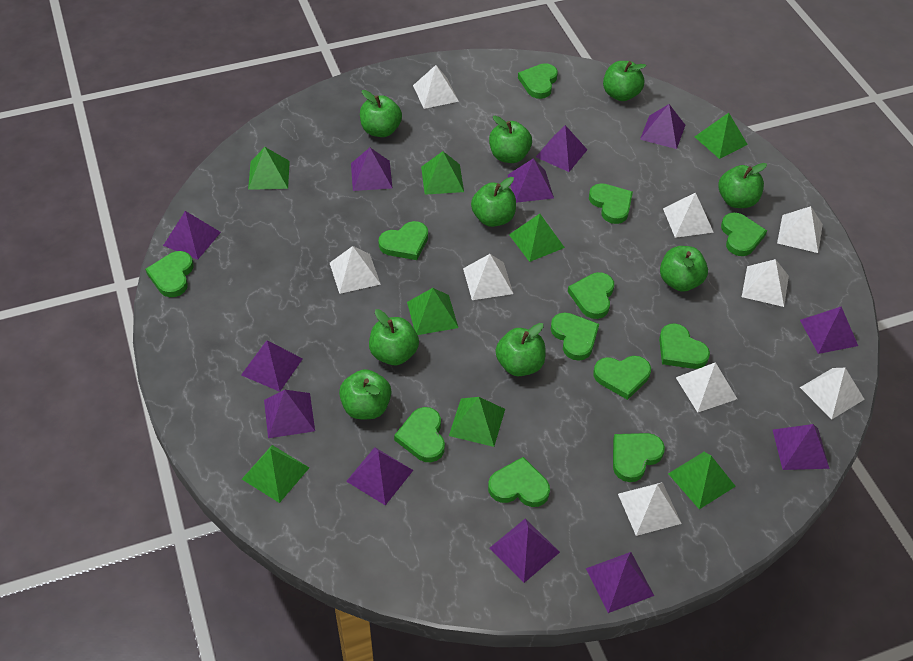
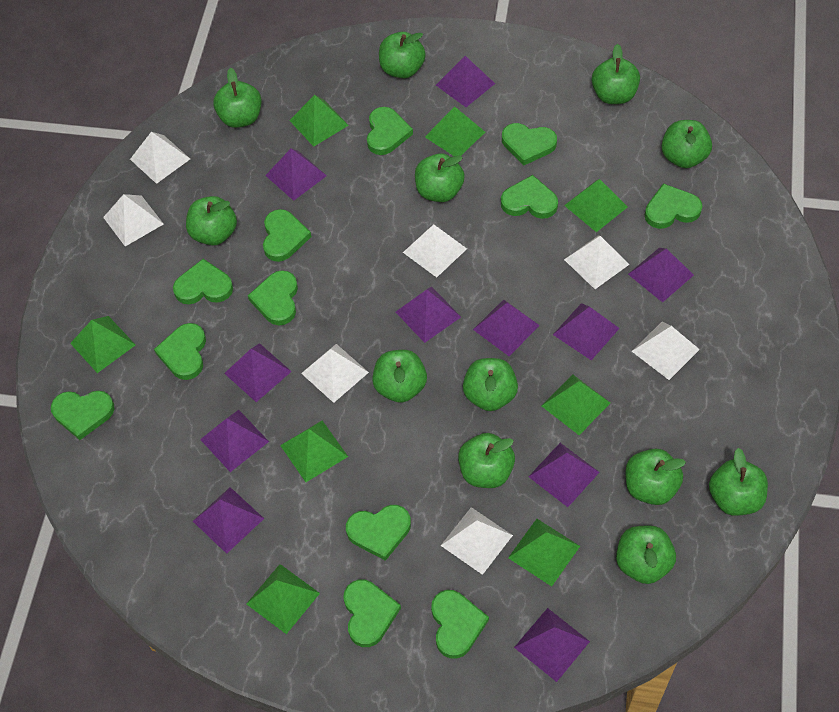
green apple: [339,369,391,419] [360,90,402,137] [369,309,419,365] [471,177,516,227] [489,116,532,163] [496,323,546,376] [603,61,647,101] [660,246,708,292] [719,163,767,208] = 9 -> [186,196,237,246] [214,68,262,128] [372,350,427,403] [379,32,426,78] [415,153,465,202] [458,433,515,488] [463,358,518,411] [592,44,640,104] [616,526,676,584] [625,448,686,505] [662,120,712,168] [709,448,768,516] = 12
purple pyramid: [163,211,221,260] [241,341,303,392] [264,390,315,438] [346,447,413,505] [351,148,392,191] [490,519,560,583] [508,158,554,203] [536,125,587,172] [586,552,654,613] [640,104,685,149] [773,424,829,470] [800,307,858,354] = 12 -> [193,487,264,554] [200,410,269,472] [224,343,292,402] [265,148,327,201] [396,287,461,343] [436,56,495,107] [473,299,540,356] [514,608,590,682] [529,443,599,507] [553,303,620,360] [628,248,694,303] = 11
white pyramid: [330,246,381,294] [413,65,459,109] [463,254,513,300] [618,482,682,536] [663,193,714,238] [676,362,737,413] [742,259,789,307] [777,206,823,253] [800,368,865,419] = 9 -> [103,194,163,246] [130,132,190,184] [301,344,369,403] [403,224,467,278] [441,507,513,575] [564,235,630,289] [632,322,700,380] = 7

